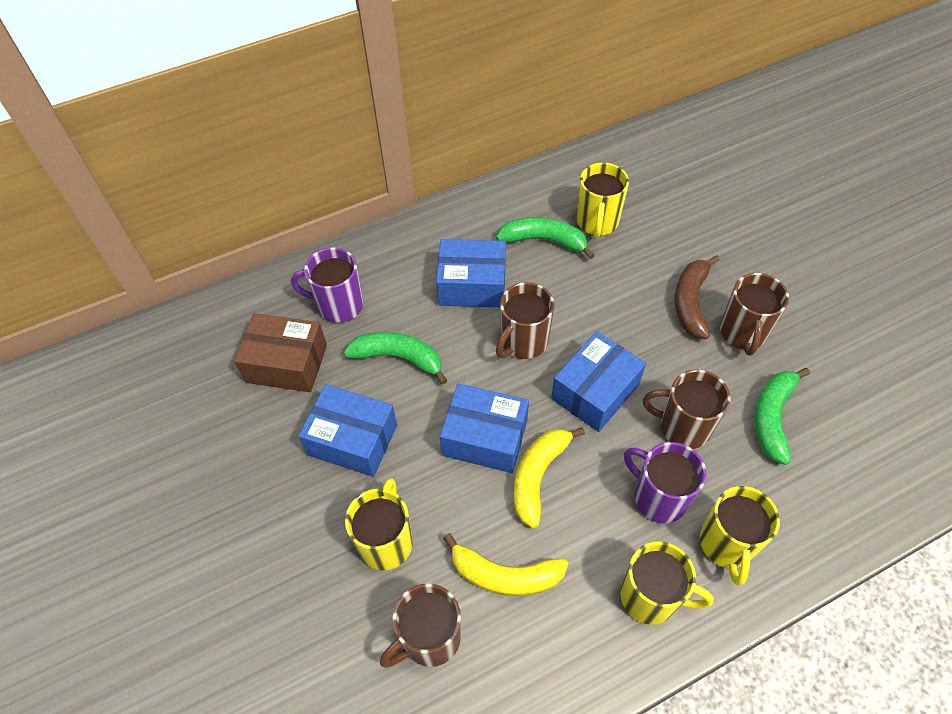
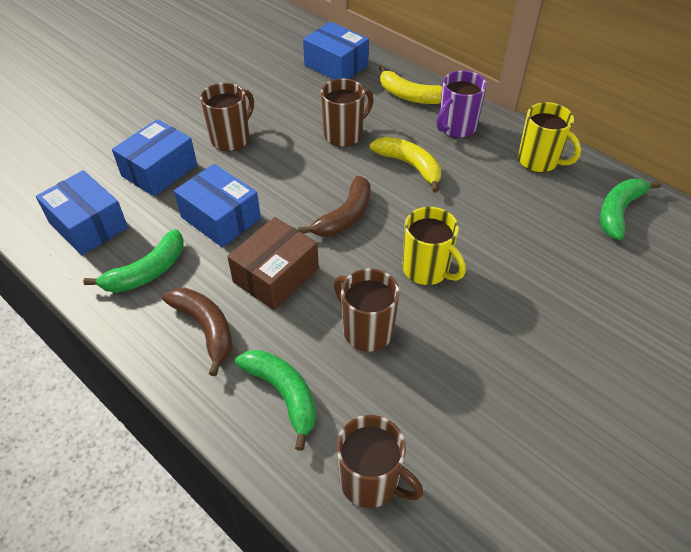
brown banana: [674,255,720,339] = 1 -> [162,288,233,376] [298,176,370,236] = 2
purple mug: [291,247,363,323] [624,442,706,523] = 2 -> [437,71,487,138] = 1
yellow mug: [345,478,413,570] [577,163,629,238] [620,542,714,625] [700,486,780,585] = 4 -> [402,207,466,285] [518,102,581,173] = 2

